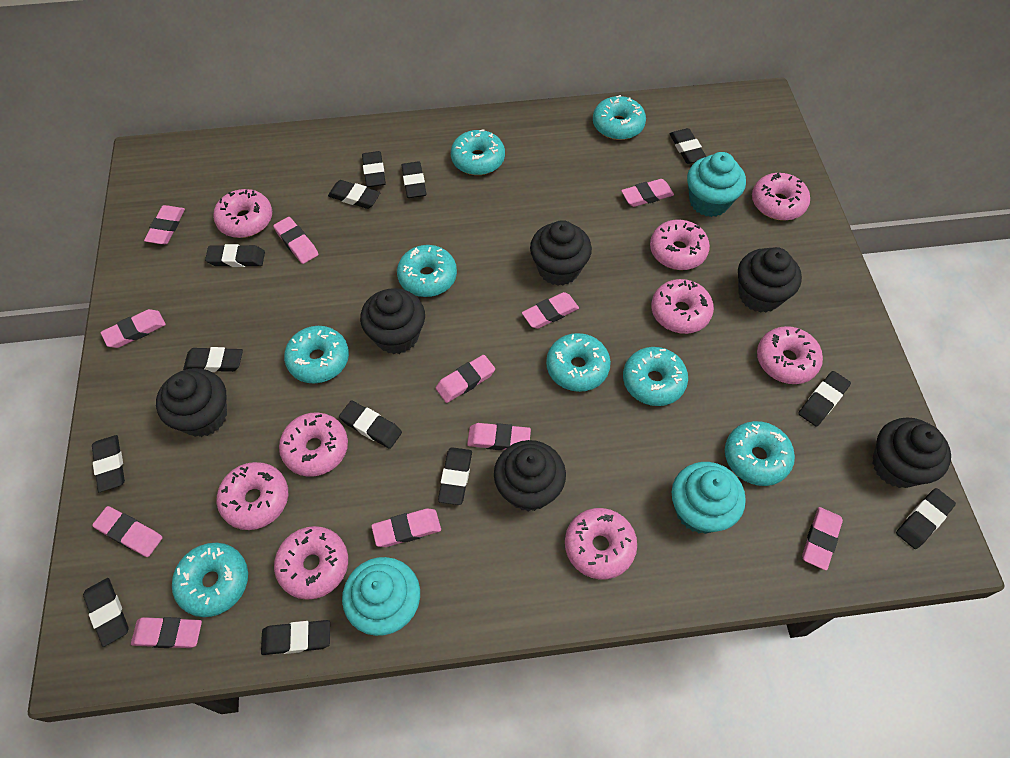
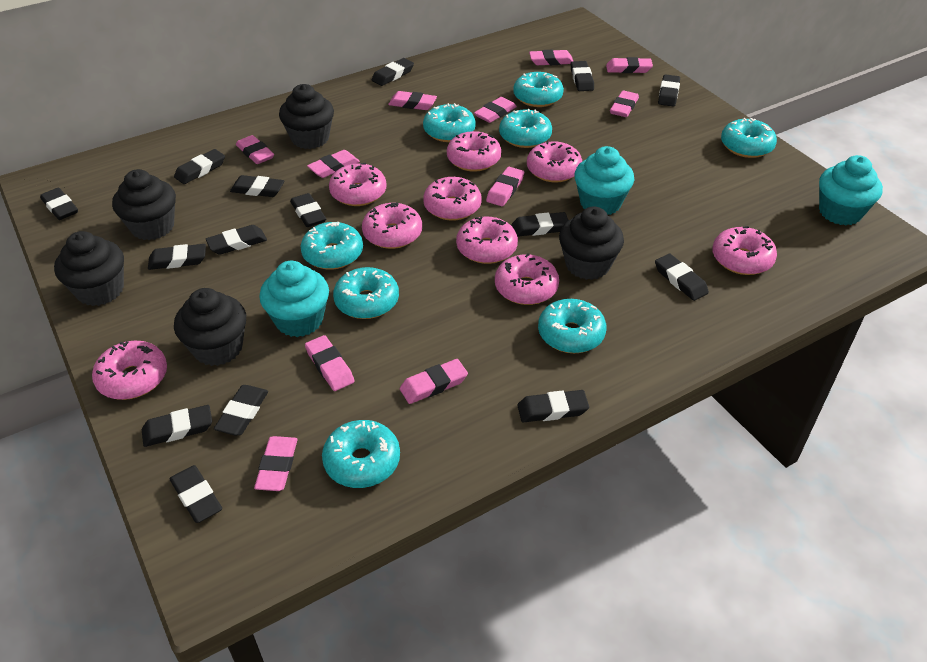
black cupcake: [156,368,227,437] [360,288,425,354] [494,440,566,511] [530,220,592,286] [738,247,802,313] [873,417,951,488] = 6 -> [54,231,124,306] [112,169,176,240] [174,288,246,366] [279,84,334,149] [559,207,624,280] = 5
black eraser: [83,578,129,647] [92,435,125,492] [183,347,243,372] [205,244,265,267] [261,620,330,655] [328,180,380,209] [339,400,402,449] [362,151,386,187] [401,161,426,198] [438,447,472,505] [670,128,706,164] [798,371,851,426] [896,488,956,549] = 13 -> [40,188,78,220] [142,405,212,447] [148,244,206,270] [170,465,222,523] [174,149,225,184] [206,225,267,255] [214,385,268,435] [230,175,284,197] [290,193,326,227] [372,58,414,86] [511,212,568,237] [517,390,589,422] [571,61,594,91] [655,254,709,301] [658,74,680,107] = 15

